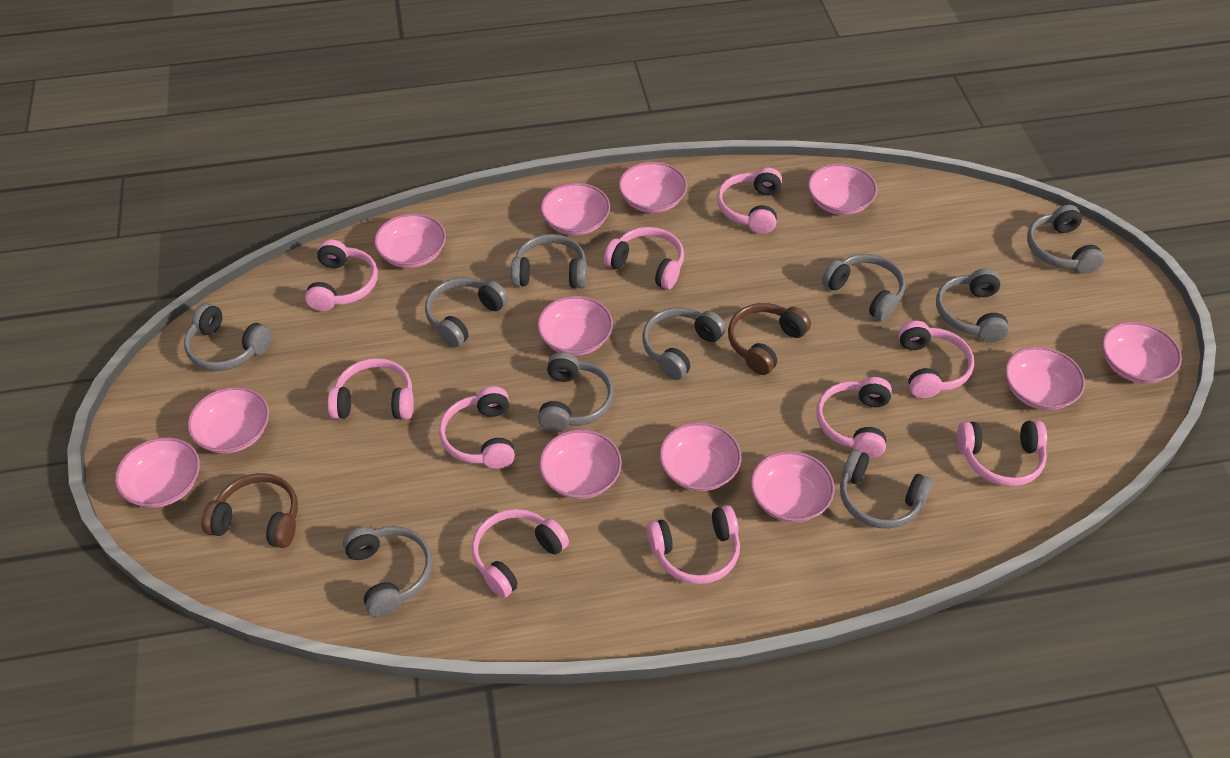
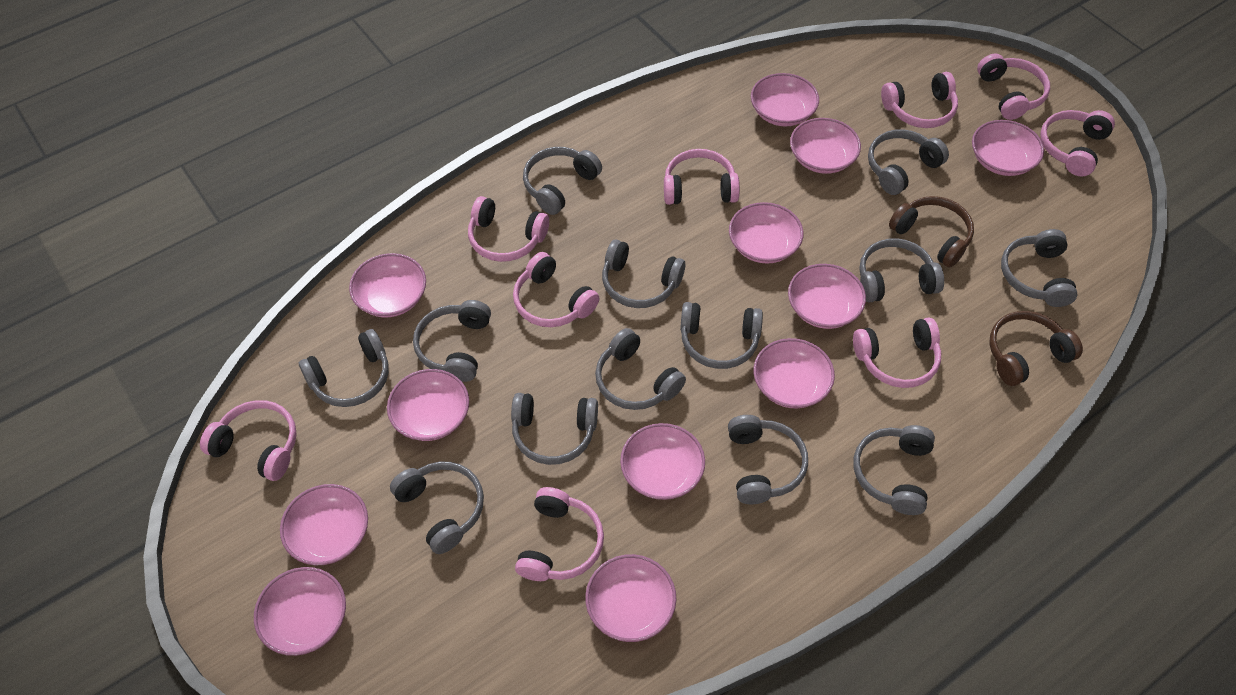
grey headphones: [184,303,272,371] [343,526,432,617] [425,277,508,347] [511,234,587,289] [538,352,614,432] [642,308,726,380] [822,254,905,321] [840,449,933,529] [936,268,1009,342] [1027,205,1104,274] = 10 -> [299,329,389,407] [390,462,484,554] [413,300,491,382] [511,393,598,465] [523,147,602,215] [595,328,686,410] [602,239,685,308] [680,302,763,369] [728,415,808,504] [853,425,935,515] [859,238,944,302] [868,129,949,195] [1001,229,1077,307] = 13
pink headphones: [305,239,378,311] [328,358,414,419] [439,386,515,469] [472,509,569,598] [604,227,684,289] [647,505,740,584] [717,168,782,234] [817,377,892,458] [898,321,974,398] [957,420,1047,486] = 10 -> [200,400,297,481] [468,196,549,262] [513,252,599,327] [515,487,604,581] [664,149,740,205] [853,318,941,388] [881,72,958,128] [977,54,1050,120] [1040,110,1115,176] = 9

